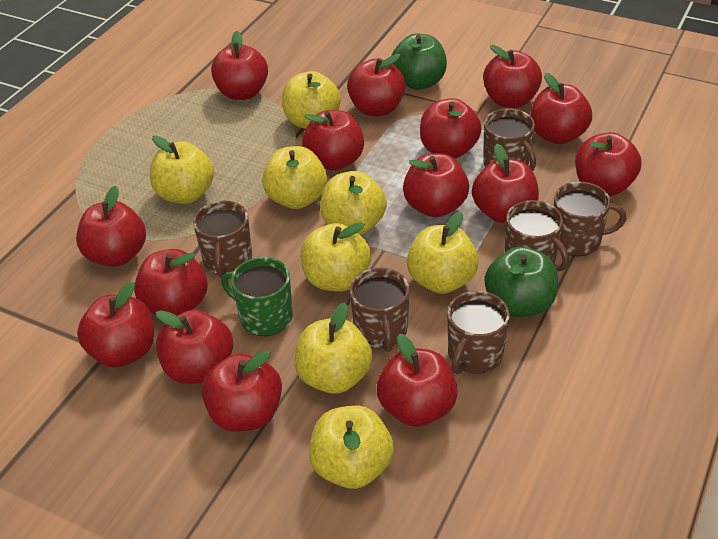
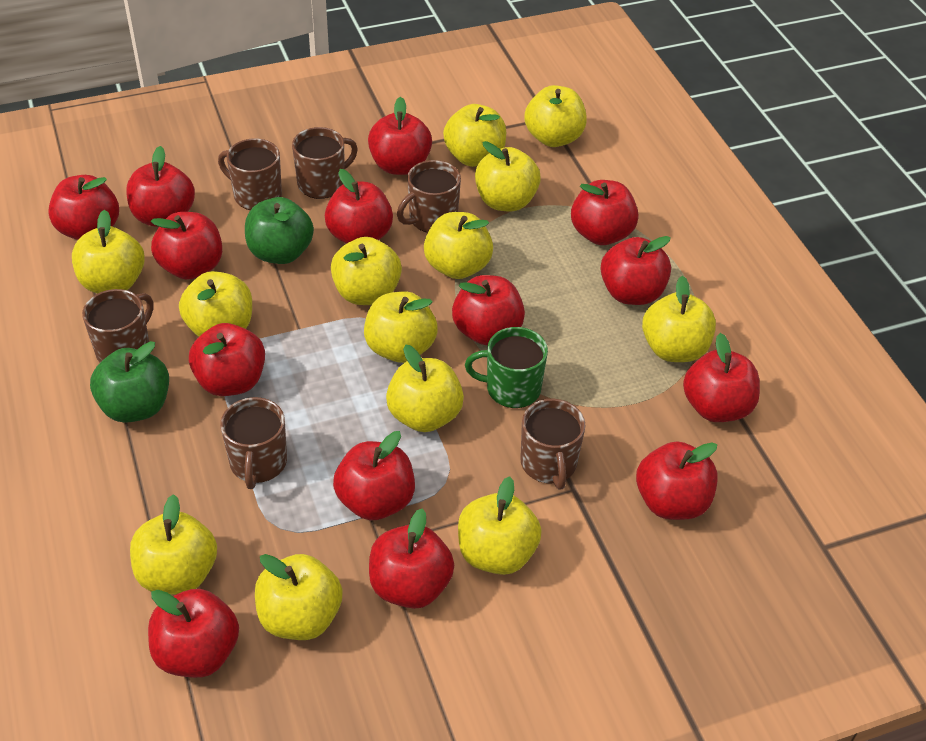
red apple: [76,185,146,267] [77,282,154,367] [134,249,207,316] [156,310,233,384] [201,350,282,432] [211,31,268,100] [302,110,364,171] [347,54,406,116] [377,334,458,427] [403,153,469,217] [420,98,481,159] [472,144,539,223] [483,45,542,108] [530,73,592,144] [575,132,642,196] = 15 -> [48,175,119,240] [126,146,195,227] [148,589,239,678] [151,212,222,280] [189,323,265,396] [325,169,393,244] [333,431,415,520] [368,97,432,175] [369,509,454,609] [452,275,525,345] [571,180,639,245] [600,236,671,305] [636,442,718,520] [683,333,760,422] = 14
yellow apple: [150,136,214,204] [262,146,327,209] [282,71,341,129] [294,302,372,394] [301,222,371,292] [309,406,394,489] [320,171,387,235] [407,212,479,294] = 8 -> [72,210,145,294] [130,494,217,595] [179,271,252,337] [255,554,343,640] [331,237,402,305] [364,291,438,363] [386,345,464,432] [424,212,493,279] [443,104,506,167] [458,477,542,575] [475,141,541,212] [524,85,587,147] [642,276,716,362] = 13

